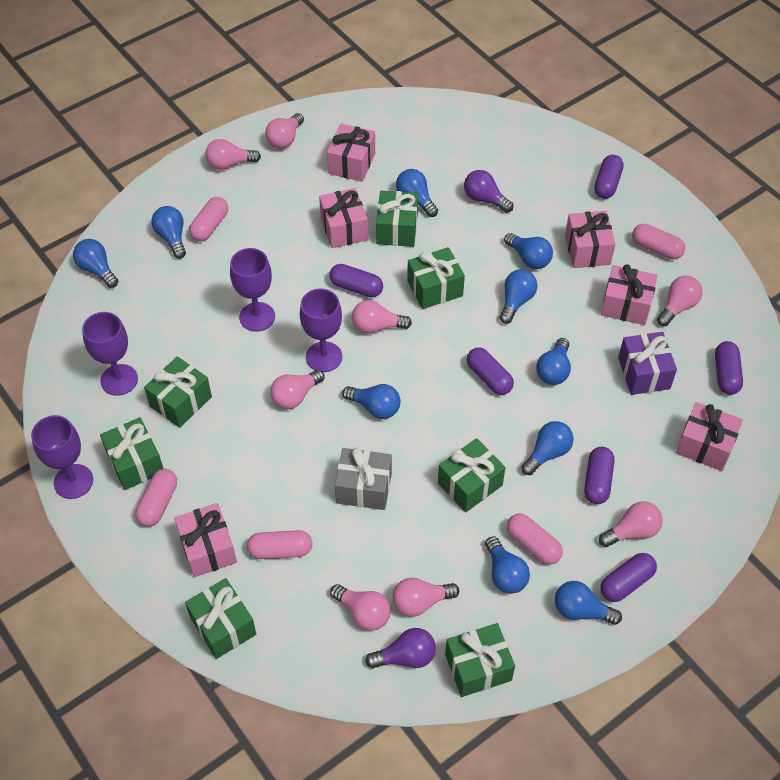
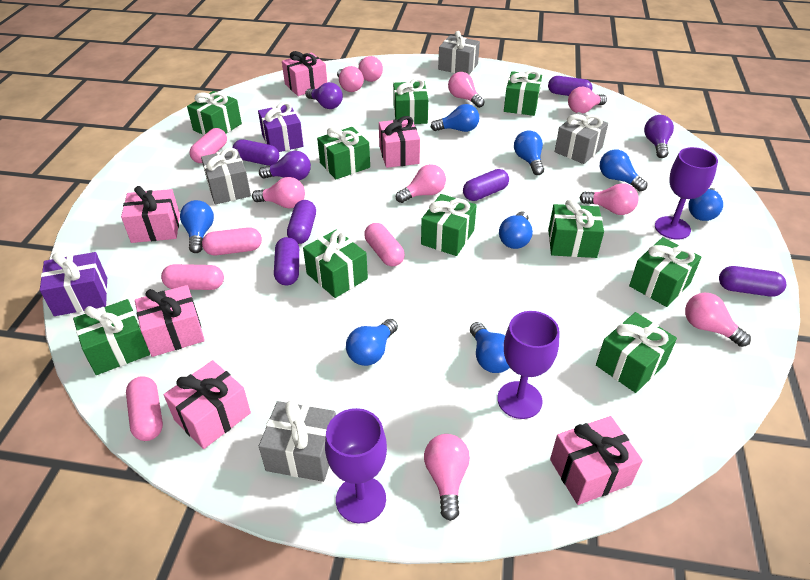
blue light bulb: [73,239,118,288] [152,206,186,259] [342,384,401,419] [396,169,438,217] [485,536,530,594] [500,269,537,324] [504,233,553,269] [521,421,574,475] [536,338,571,385] [555,581,622,625] = 10 -> [180,200,214,253] [346,319,398,366] [431,104,479,132] [470,322,510,373] [499,211,533,249] [514,130,544,175] [600,149,647,191] [688,188,723,221] = 8
green gift: [100,417,164,490] [144,356,212,428] [185,578,256,659] [376,191,418,247] [407,247,465,309] [438,438,506,512] [445,623,515,697] = 7 -> [73,299,150,375] [187,91,242,135] [303,229,368,298] [317,127,370,179] [393,78,428,124] [421,194,477,256] [504,70,542,116] [548,199,604,258] [596,312,677,393] [629,237,701,307] = 10
grey gift: [335,447,392,510] = 1 -> [201,148,251,204] [259,400,336,482] [438,31,480,74] [555,112,608,164] = 4
pink light bulb: [205,139,261,170] [265,113,304,149] [270,370,324,409] [330,584,391,631] [352,300,412,334] [393,578,459,617] [599,501,663,547] [657,276,703,326] = 8 -> [252,177,305,208] [337,66,364,92] [359,56,383,82] [396,164,446,203] [424,434,470,521] [448,72,485,108] [568,87,607,113] [579,183,639,215] [685,293,751,347] = 9
purple gift: [618,332,677,395] = 1 -> [40,252,107,316] [258,102,304,152] = 2
purple goblet: [31,415,93,499] [82,312,138,396] [230,248,275,332] [300,288,342,372] = 4 -> [325,408,387,523] [497,311,560,419] [655,147,718,240] = 3
purple light bulb: [365,628,436,669] [464,170,513,213] = 2 -> [259,151,311,180] [305,82,343,109] [644,115,674,158] = 3

